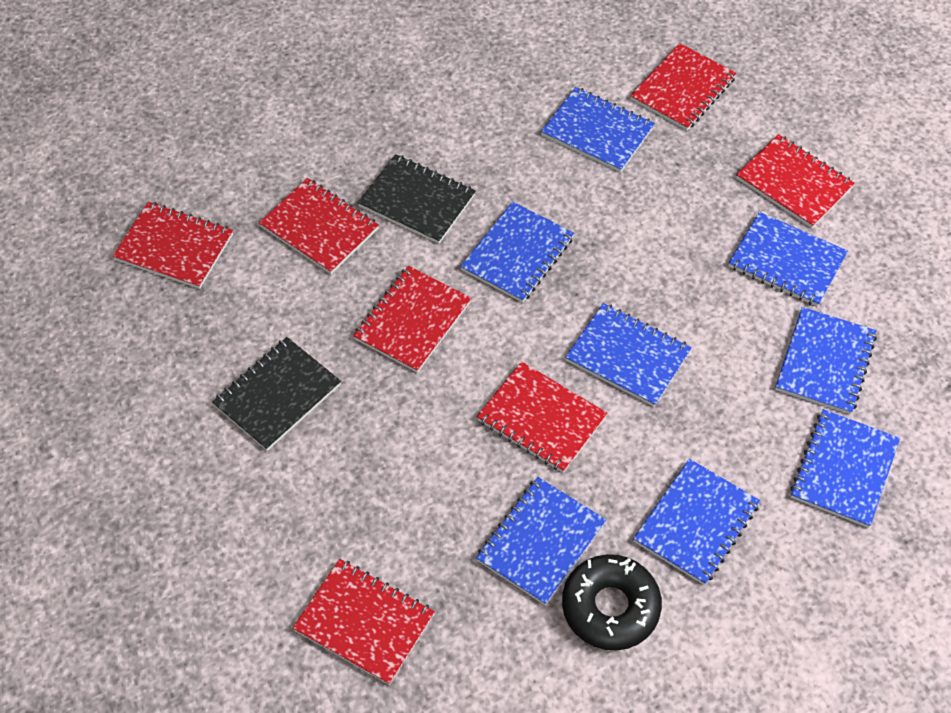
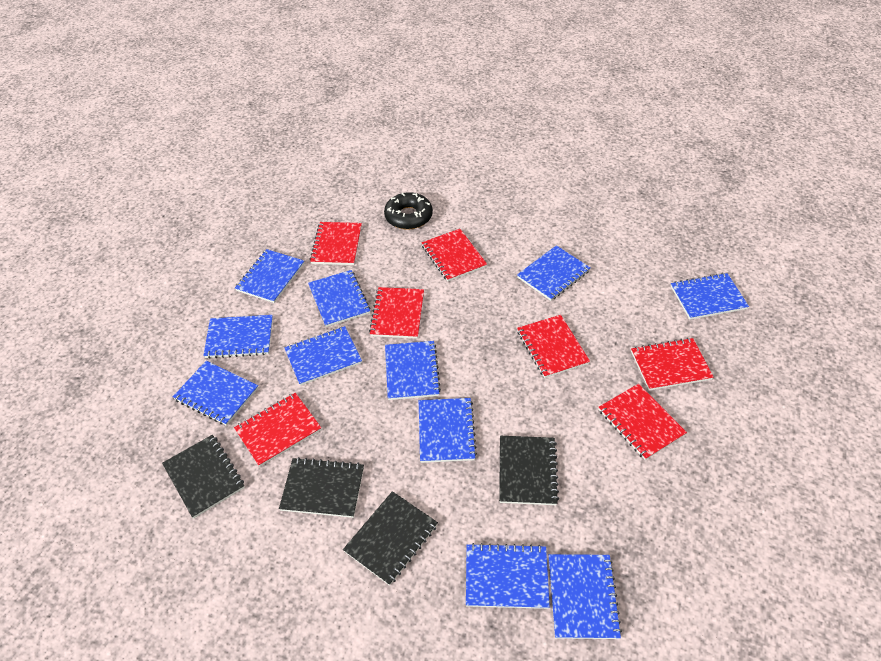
black notebook: [212,337,341,451] [358,154,476,244] = 2 -> [162,435,245,518] [279,457,364,518] [343,491,438,586] [499,436,559,505] = 4
blue notebook: [460,201,574,303] [476,477,606,605] [541,87,655,172] [565,303,692,407] [633,459,760,585] [728,212,848,306] [775,307,877,414] [790,409,900,528] = 8 -> [173,361,258,426] [203,315,273,359] [235,249,304,303] [285,326,362,386] [308,270,370,327] [385,341,441,400] [419,398,477,463] [466,543,550,609] [517,245,590,301] [549,554,622,639] [671,273,749,320] = 11

